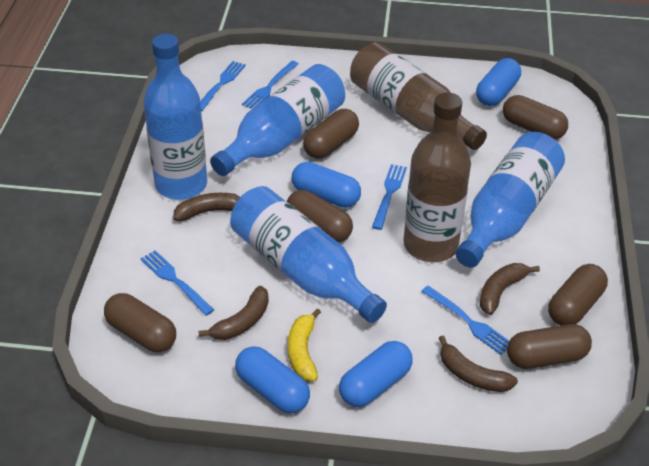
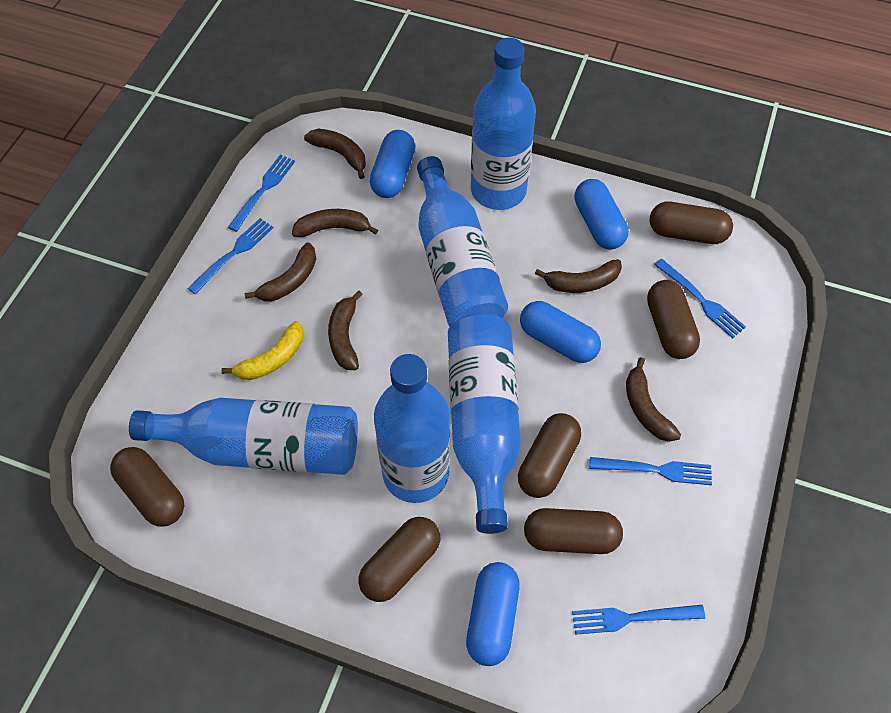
blue bottle: [144,34,207,200] [210,64,345,176] [230,186,387,323] [456,132,565,268] = 4 -> [129,398,358,475] [374,354,450,503] [417,156,508,326] [448,313,521,534] [471,38,536,210] = 5
brown banana: [173,193,240,221] [198,286,269,340] [439,335,518,392] [479,263,540,315] = 4 -> [245,243,316,301] [292,209,378,237] [304,129,366,179] [328,290,362,370] [535,259,622,293] [626,357,681,442] = 6
brown bottle: [350,42,487,150] [404,92,471,262] = 2 -> none = 0

